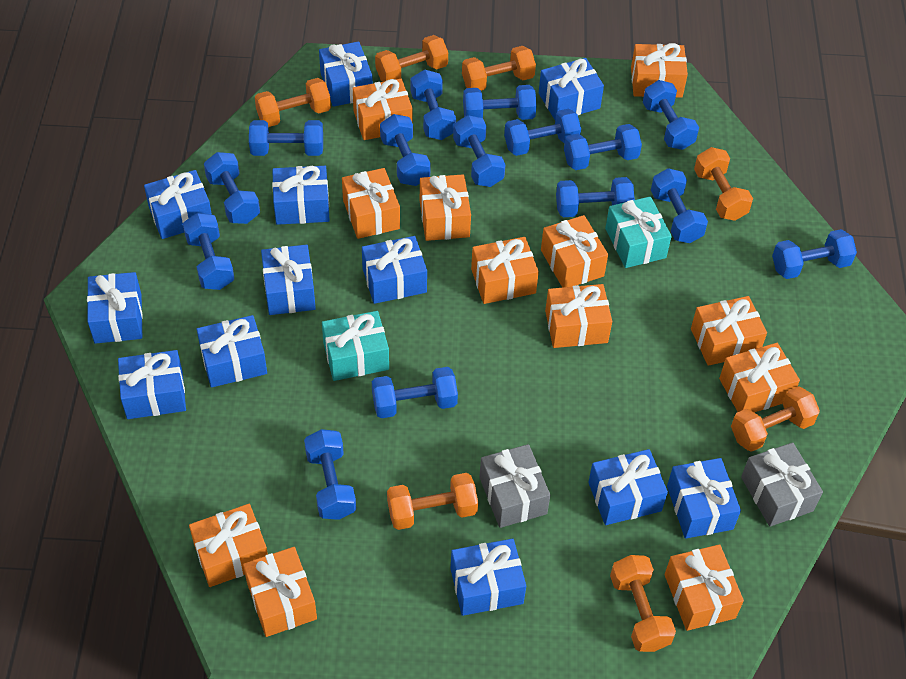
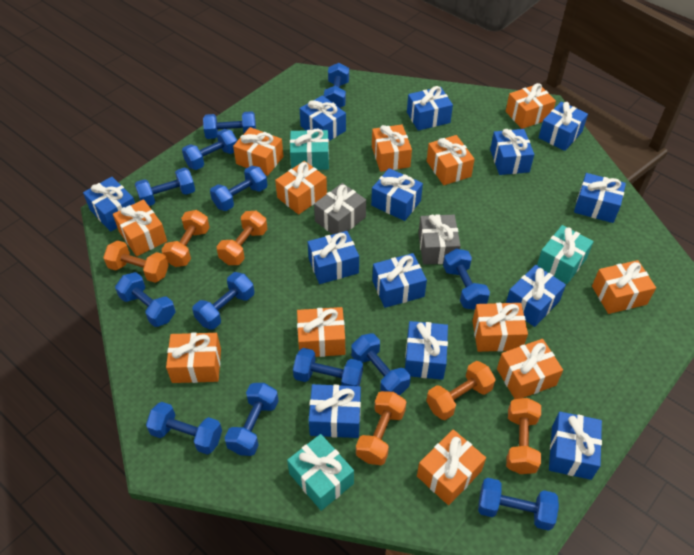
blue dumbbell: [183,213,234,290] [204,152,260,224] [249,120,323,156] [304,429,356,520] [372,367,458,418] [380,114,431,186] [411,70,456,140] [453,115,506,187] [463,85,537,120] [504,109,581,156] [556,177,635,217] [564,124,642,170] [643,80,699,150] [651,168,708,243] [772,229,857,279] = 15 -> [115,272,176,327] [135,167,195,206] [146,402,222,455] [182,129,237,170] [192,272,254,330] [203,111,256,139] [210,166,267,211] [224,383,279,456] [293,348,363,386] [324,63,349,108] [351,333,410,396] [443,249,490,310] [478,478,559,531] = 13
blue gift: [87,272,143,344] [118,350,186,419] [144,170,212,239] [197,315,267,387] [261,245,316,315] [272,166,330,225] [319,41,373,107] [362,236,427,304] [450,539,526,616] [539,58,604,120] [588,449,668,525] [667,458,741,539] = 12 -> [83,177,135,232] [299,95,346,141] [308,231,359,284] [309,384,361,438] [371,168,423,221] [372,253,427,308] [405,321,448,380] [407,86,453,131] [490,129,534,175] [506,265,566,327] [538,102,588,151] [549,412,602,480] [574,173,626,223] = 13
orange dumbbell: [255,78,331,127] [375,35,448,82] [387,473,478,530] [462,46,536,91] [610,555,676,652] [694,147,753,221] [731,386,820,452] = 7 -> [103,240,169,283] [161,210,210,267] [217,210,267,265] [356,391,406,465] [426,361,496,420] [506,398,541,474] = 6
turquoise gift: [322,311,389,381] [605,196,672,268] = 2 -> [287,434,354,511] [290,129,329,170] [537,225,594,284] = 3

